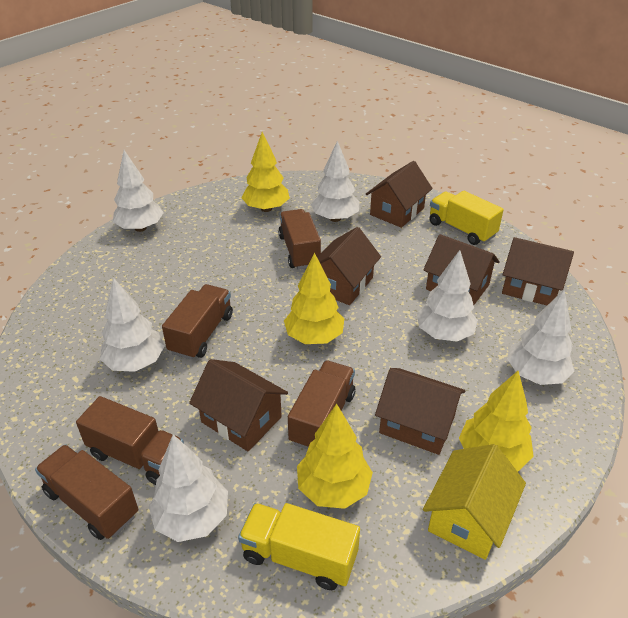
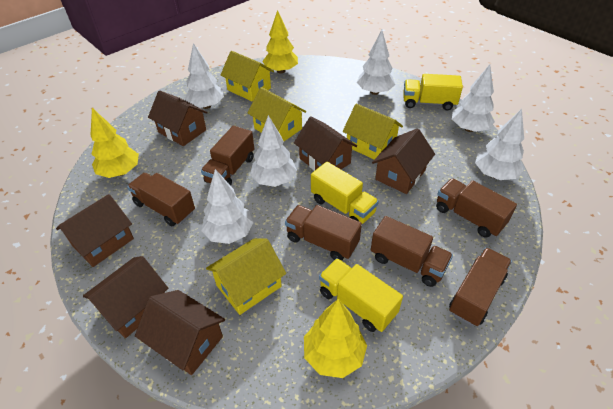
brown truck: [35,445,138,540] [76,396,184,485] [162,284,233,360] [278,209,321,270] [288,360,355,449] = 5 -> [127,173,195,226] [201,126,254,186] [285,205,362,261] [371,216,453,287] [436,178,517,238] [449,248,512,326] = 6
yellow house: [423,444,526,560] = 1 -> [206,238,286,315] [221,51,274,102] [248,87,306,141] [343,104,403,159] = 4
yellow tree: [241,132,290,212] [284,253,344,344] [297,404,373,509] [459,371,534,472] = 4 -> [90,108,139,178] [262,10,298,74] [304,299,367,378] = 3
yellow truck: [238,503,360,590] [429,191,504,245] = 2 -> [311,162,379,224] [319,258,403,332] [403,74,463,110] = 3

